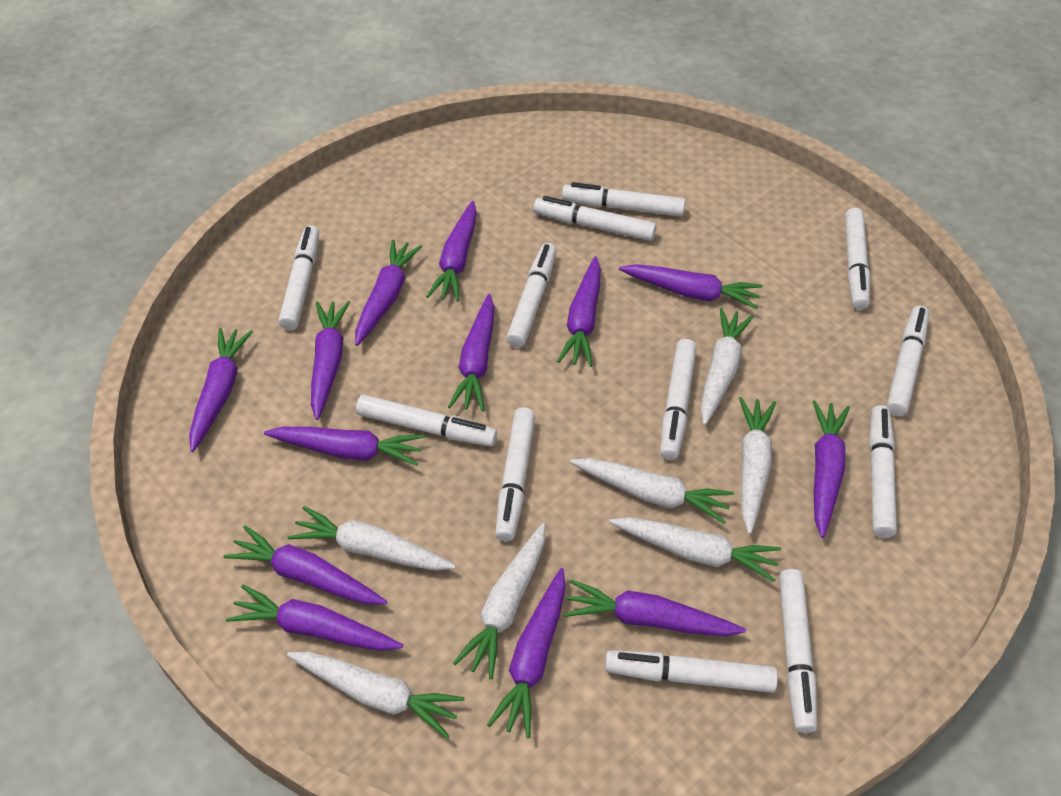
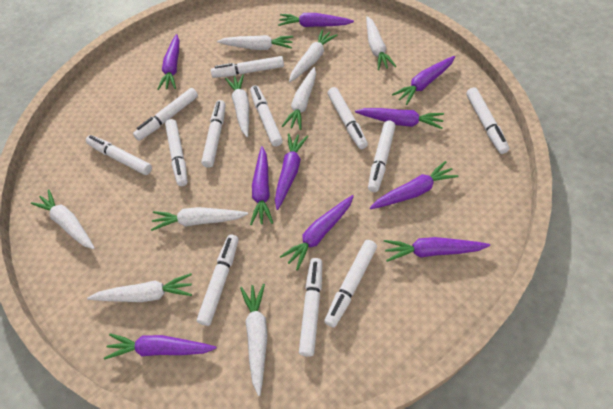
purple carrot: [189,328,253,452] [224,525,387,604] [226,585,403,651] [264,427,424,466] [311,301,350,420] [355,239,423,346] [426,201,477,302] [448,294,495,411] [487,568,566,738] [557,256,601,367] [564,580,746,636] [619,264,763,310] [813,400,850,538] = 13 -> [104,333,216,360] [157,34,180,90] [250,146,273,225] [275,133,308,210] [278,13,354,27] [280,195,354,271] [355,108,444,129] [370,161,459,209] [384,237,490,262] [392,56,455,105] = 10
white carrot: [287,652,465,738] [288,506,456,571] [453,523,545,679] [570,458,734,524] [609,517,781,582] [700,308,754,425] [739,397,776,534] = 7 -> [31,189,95,249] [87,273,192,302] [151,207,248,231] [217,35,293,50] [225,74,249,137] [240,284,267,396] [282,67,316,130] [289,29,338,82] [366,16,396,70] = 9

